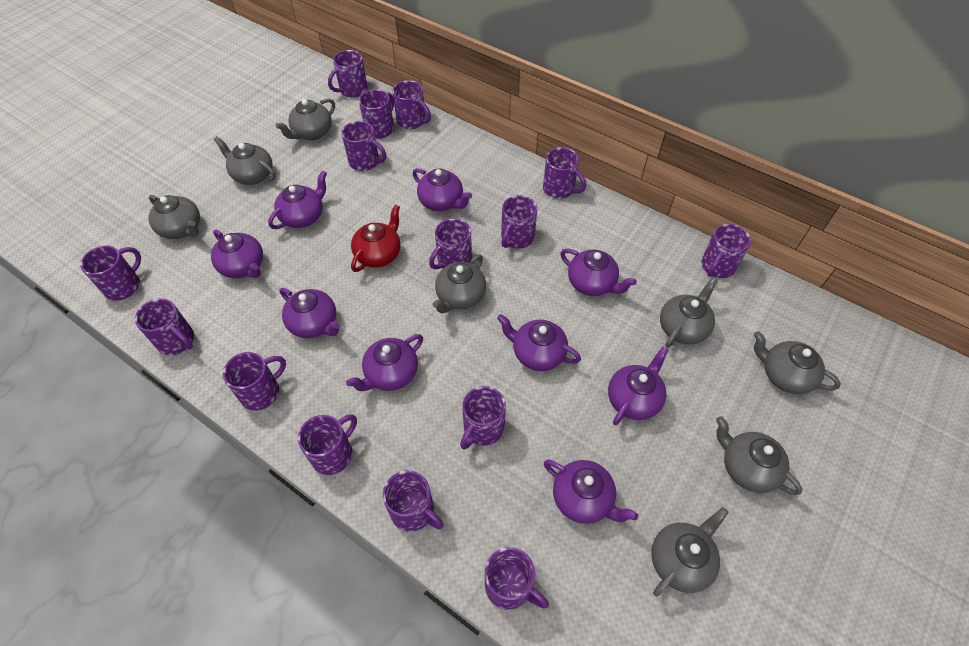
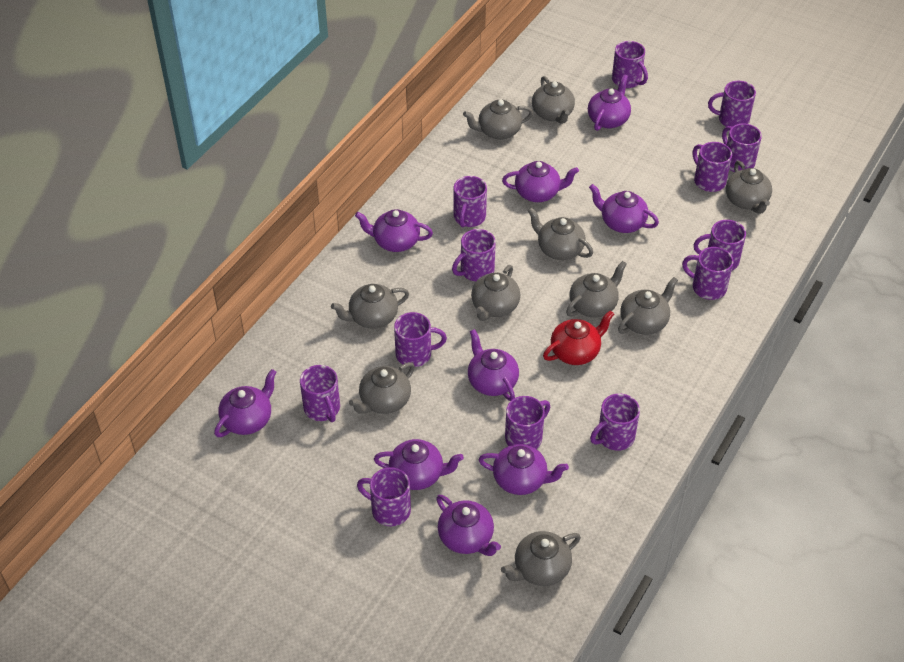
grey teapot: [148,195,200,239] [214,136,276,185] [275,99,335,140] [432,255,486,314] [651,507,729,596] [660,278,718,348] [716,416,802,495] [754,331,841,394] = 8 -> [331,284,409,329] [349,362,415,414] [463,99,533,140] [471,265,520,321] [501,531,581,586] [528,207,593,260] [532,76,575,124] [566,261,627,318] [618,277,678,335] [726,161,772,214] = 10
purple mug: [80,245,141,301] [135,298,194,355] [223,352,286,410] [298,414,357,475] [328,50,368,98] [342,121,386,171] [359,89,394,139] [383,470,444,532] [392,80,431,129] [429,218,472,270] [460,386,506,450] [485,547,549,610] [501,195,537,249] [543,147,586,199] [701,224,751,278] = 15 -> [300,365,340,422] [357,467,411,526] [394,312,447,367] [452,229,496,281] [454,176,487,227] [505,396,550,449] [590,393,640,451] [612,41,648,88] [682,247,733,300] [693,142,732,192] [694,220,746,270] [708,81,756,127] [722,124,762,172] = 13

